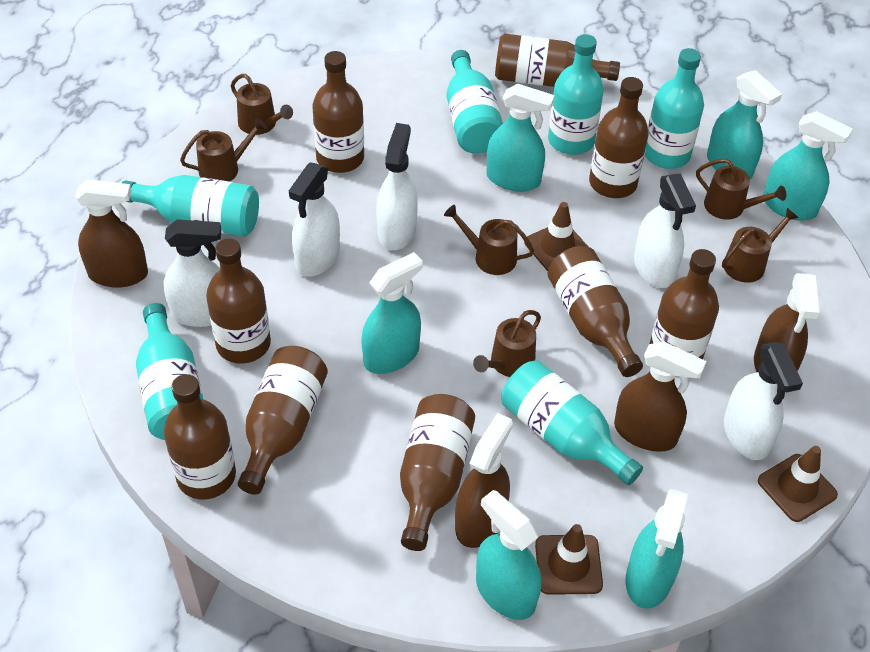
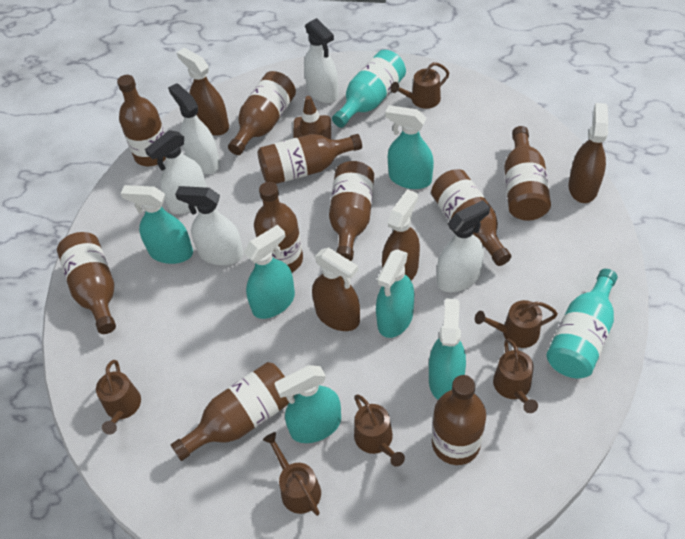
brown bottle: [164,374,236,500] [206,238,271,364] [238,346,328,495] [312,51,364,173] [400,394,475,551] [495,33,620,87] [547,246,643,377] [589,77,649,198] [650,249,719,359] = 9 -> [57,232,116,334] [117,75,166,166] [171,362,294,461] [228,71,296,155] [254,182,303,272] [257,134,362,184] [329,161,374,261] [431,169,511,266] [432,375,486,465] [504,126,551,221] = 10
brown traffic cone: [524,202,588,271] [535,524,603,595] [758,446,838,522] = 3 -> [293,96,331,139] = 1
turquoise bottle: [122,175,259,237] [136,303,204,440] [447,50,503,154] [501,360,643,485] [548,34,604,155] [645,48,704,169] = 6 -> [332,50,406,128] [546,269,618,378] = 2

